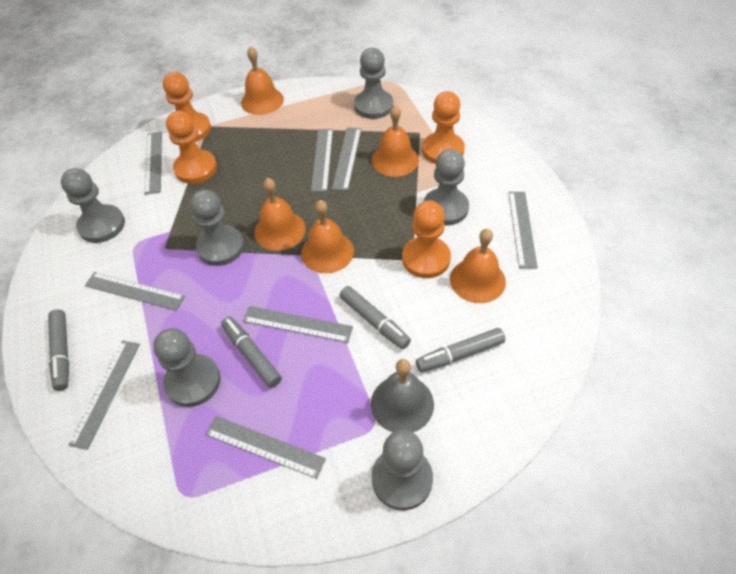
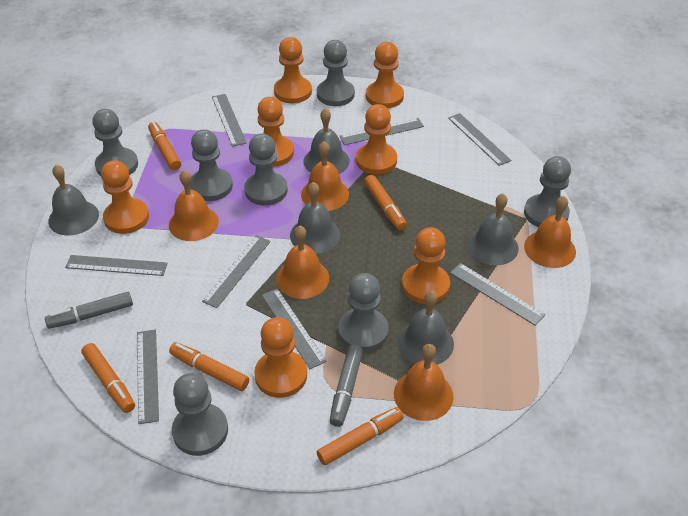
grey bell: [371,359,434,432] = 1 -> [48,165,99,235] [290,182,340,254] [303,108,350,174] [397,291,454,365] [467,193,519,266] = 5
grey marker: [48,309,69,391] [221,316,282,388] [339,286,411,349] [416,328,505,372] = 4 -> [45,292,133,329] [330,344,363,427] = 2
grey pawn: [61,168,125,243] [153,328,221,407] [190,190,244,266] [354,48,393,119] [372,430,433,510] [423,149,469,225] = 6 -> [92,109,138,176] [172,373,228,456] [190,129,233,201] [244,133,288,206] [317,40,355,106] [338,273,389,352] [524,156,571,227] = 7
orange marker: none = 0 -> [81,343,135,413] [148,122,181,170] [169,342,249,391] [317,407,404,465] [364,175,407,231] = 5
orange pawn: [163,72,211,142] [166,111,217,184] [402,201,451,278] [422,91,465,164] = 4 -> [101,160,149,234] [254,317,307,398] [257,97,294,167] [274,37,312,103] [356,104,397,175] [366,42,404,108] [402,227,450,304] = 7

